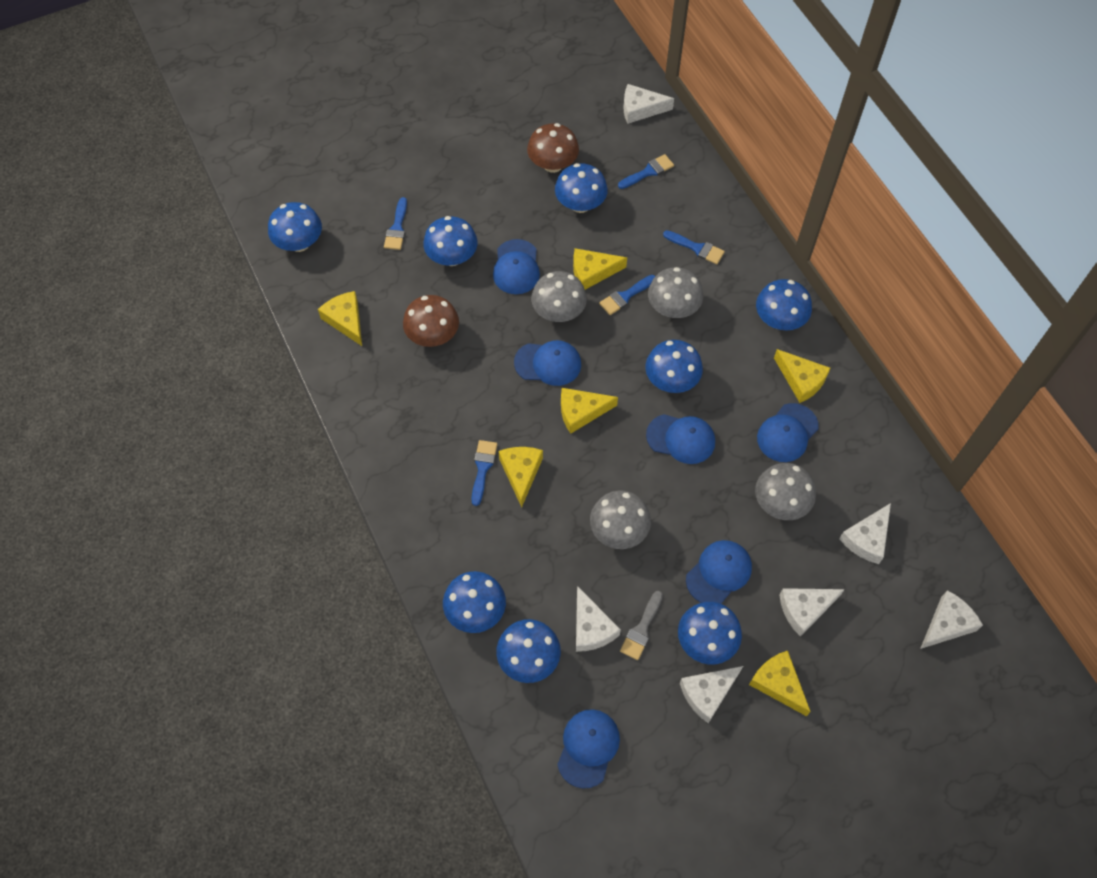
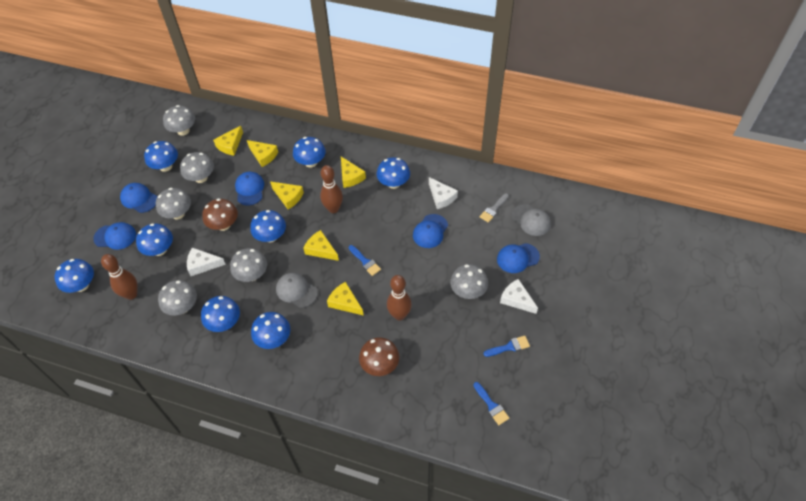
blue brush: [384,197,407,250] [471,440,498,506] [599,275,655,315] [618,154,674,189] [663,230,725,264] = 5 -> [349,245,381,276] [473,382,509,425] [484,336,530,357] = 3
blue cap: [493,239,540,294] [514,340,581,386] [557,709,620,789] [646,414,715,464] [686,540,752,604] [757,403,819,462] = 6 -> [93,222,136,250] [120,183,158,213] [235,172,264,205] [413,214,448,248] [497,243,540,273] = 5
brown bowling pin: none = 0 -> [101,254,138,300] [320,165,343,213] [387,275,412,321] = 3
grey cap: none = 0 -> [276,273,318,308] [511,204,551,236] = 2
grey mushroom: [531,271,587,322] [590,490,651,549] [648,267,703,318] [755,463,816,520] = 4 -> [156,188,191,220] [158,280,197,316] [163,105,195,136] [180,152,214,183] [230,248,267,282] [450,264,488,299] = 6
white cheese: [576,586,621,652] [624,84,674,124] [680,666,743,723] [779,588,845,637] [839,503,891,564] [920,590,983,649] = 6 -> [187,248,226,276] [429,177,458,209] [500,279,538,314] = 3

